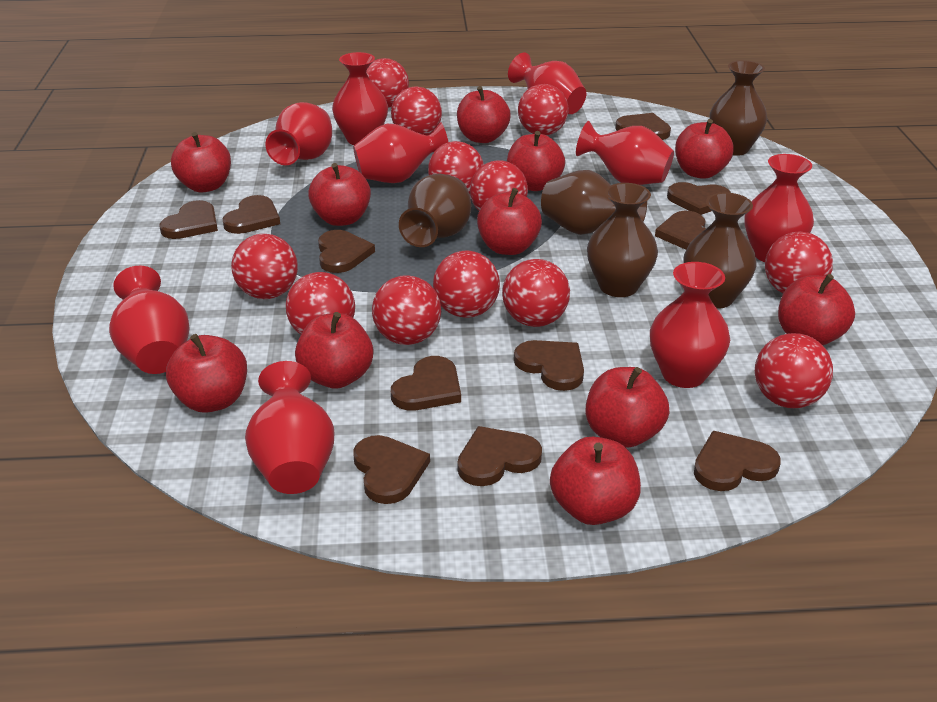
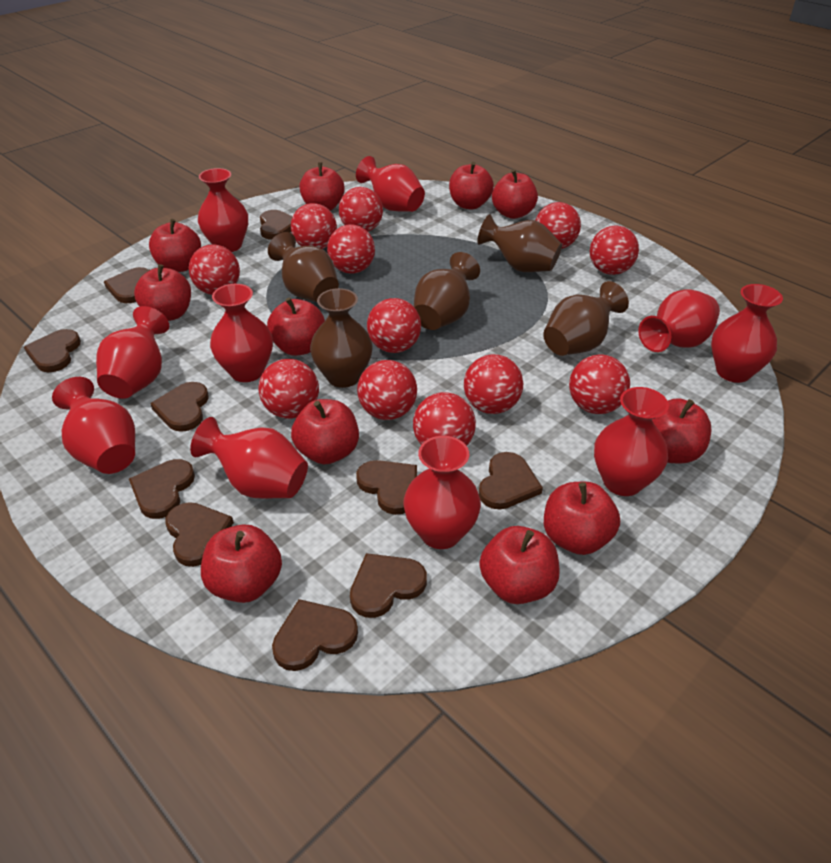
brown heart: [159,200,218,239] [222,195,280,234] [318,230,375,273] [353,435,430,504] [391,356,461,411] [457,426,542,486] [514,340,584,391] [615,113,671,140] [655,211,706,250] [667,182,731,215] [694,431,781,491] = 11 -> [24,329,81,372] [104,267,150,303] [129,459,195,519] [150,382,209,432] [165,502,234,567] [260,210,293,240] [272,599,358,671] [350,553,427,618] [356,460,417,515] [479,452,543,510] = 10
red vase: [109,266,189,374] [245,361,334,494] [265,102,332,165] [332,52,388,145] [353,122,448,183] [508,52,586,114] [576,121,674,185] [650,262,730,388] [744,154,814,262] = 9 -> [52,377,135,474] [96,306,169,399] [190,417,308,499] [198,168,248,252] [210,284,273,382] [356,156,425,212] [404,436,481,549] [594,387,669,496] [638,289,720,352] [711,284,783,383] = 10

